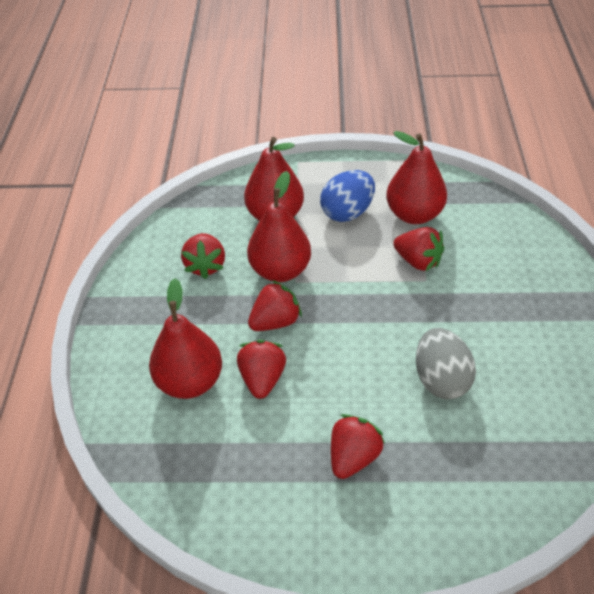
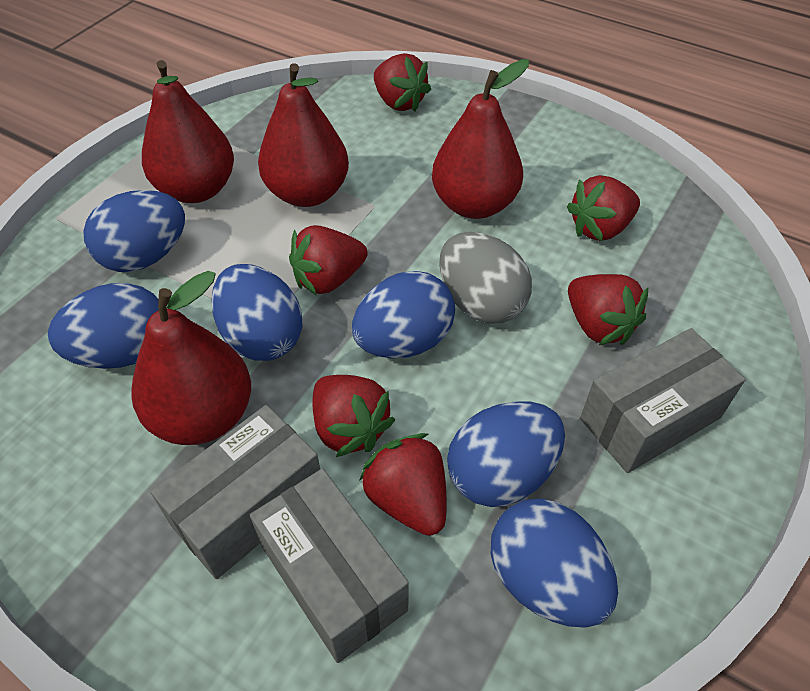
blue egg: [320,170,375,222] = 1 -> [48,283,159,369] [83,190,185,272] [211,264,302,361] [352,271,455,358] [447,401,565,507] [491,498,618,627] = 6
grey box: none = 0 -> [150,405,320,579] [250,468,409,663] [580,328,746,473] = 3
red strawberry: [181,233,225,279] [237,340,286,399] [248,280,302,331] [331,414,385,479] [393,227,444,271] = 5 -> [289,225,368,296] [312,375,395,457] [359,433,446,536] [374,53,431,111] [567,175,640,241] [568,274,648,345] = 6

